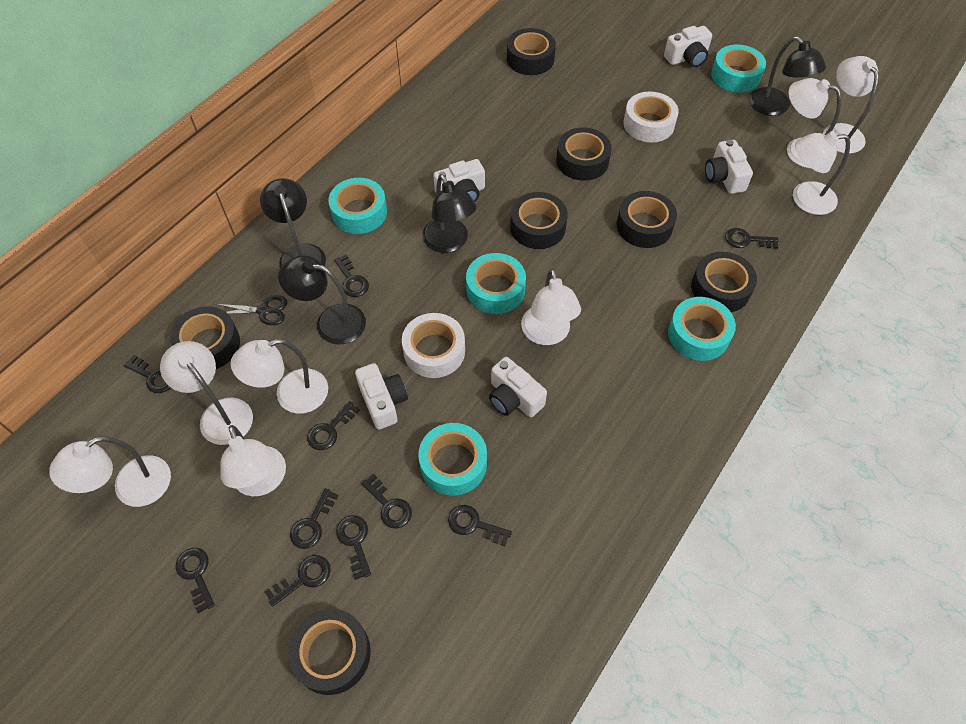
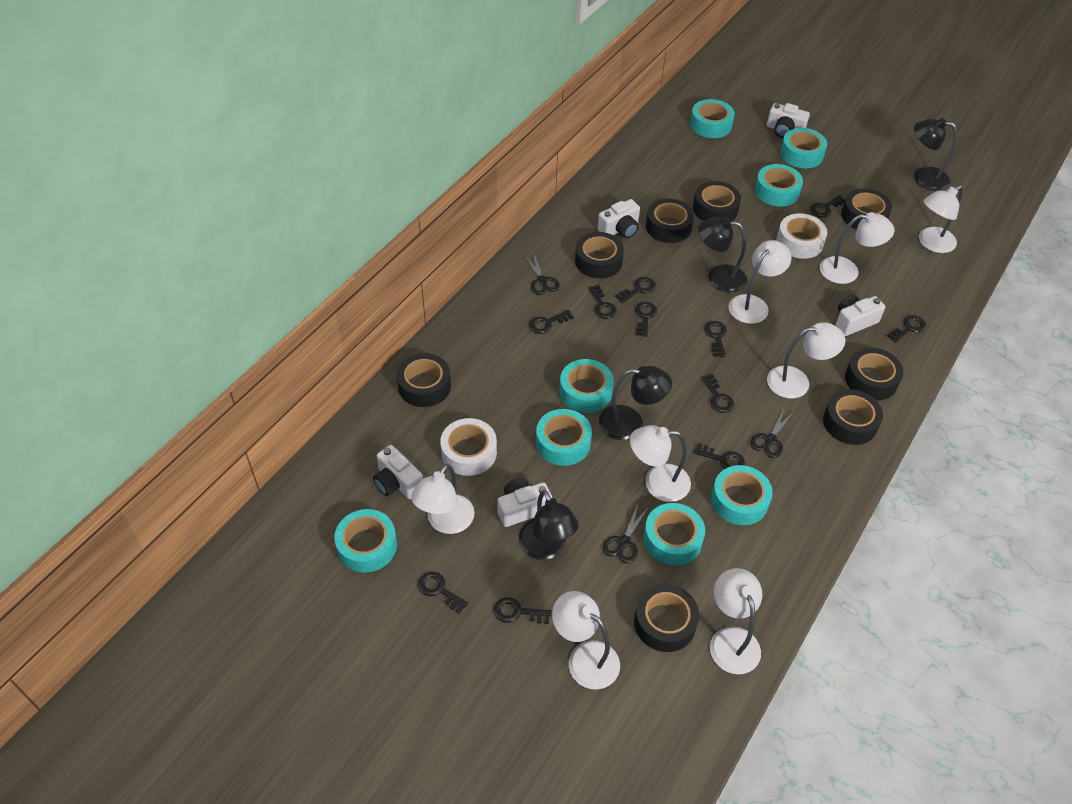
black key: [123,355,171,393] [176,548,215,613] [265,555,331,607] [290,488,339,549] [307,401,360,450] [334,255,369,297] [336,515,371,580] [361,474,412,528] [448,505,512,546] [725,228,779,249] = 10 -> [418,572,468,613] [494,597,551,624] [529,310,574,334] [588,285,617,319] [615,277,656,303] [635,302,657,337] [694,443,745,469] [701,374,734,413] [704,321,727,357] [810,195,845,217] [887,315,926,343] = 11
black scissors: [216,295,287,325] = 1 -> [525,252,560,295] [603,504,648,564] [750,409,793,458] = 3
black tape: [170,306,240,369] [288,609,371,695] [507,28,556,75] [510,192,568,249] [556,127,612,181] [617,191,677,248] [691,252,757,312] = 7 -> [397,353,451,407] [575,232,624,278] [634,584,699,652] [646,198,694,243] [693,181,741,221] [823,390,883,445] [841,188,892,230] [845,348,903,401] = 8
turquoise tape: [329,178,387,234] [418,423,487,496] [466,253,526,314] [668,297,736,361] [711,44,766,93] = 5 -> [334,509,397,573] [536,409,592,466] [560,359,614,413] [643,503,705,566] [690,99,735,138] [711,465,773,525] [755,164,803,207] [780,128,827,168] = 8

